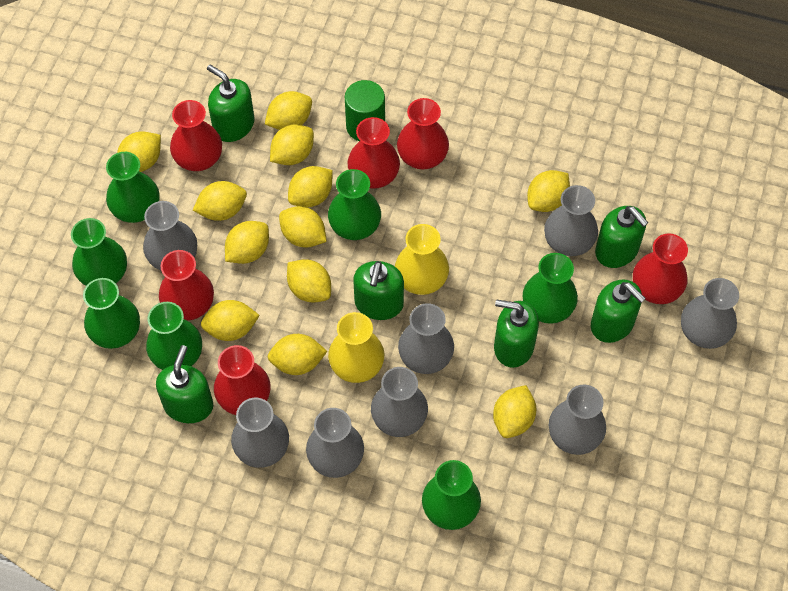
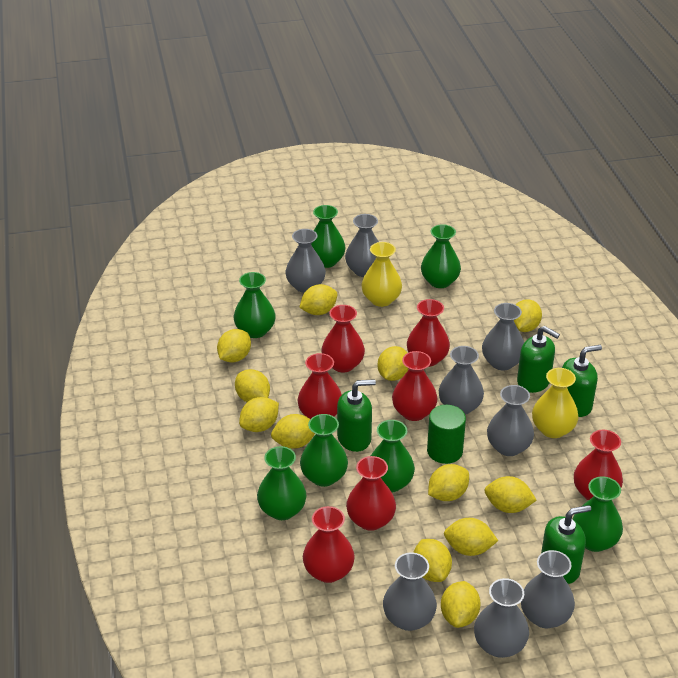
green soap dispenser: [156,345,213,423] [207,65,255,142] [353,261,404,320] [494,300,539,368] [591,280,646,343] [595,206,648,268] = 6 -> [337,379,376,452] [517,326,560,393] [541,505,591,584] [562,345,602,417] = 4
red vase: [159,250,214,321] [170,100,222,171] [214,345,270,415] [347,117,400,189] [397,98,449,170] [633,233,688,304] = 6 -> [298,353,342,419] [303,506,355,583] [321,305,365,372] [346,456,396,531] [392,351,438,421] [407,299,450,367] [574,430,623,501] = 7

